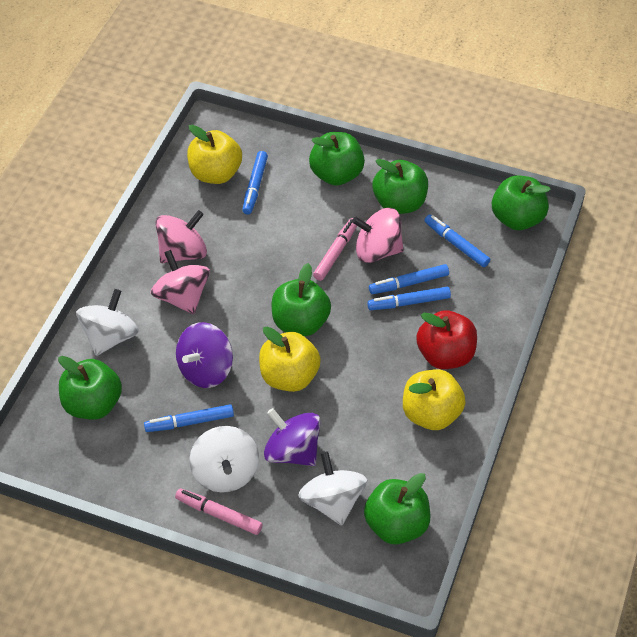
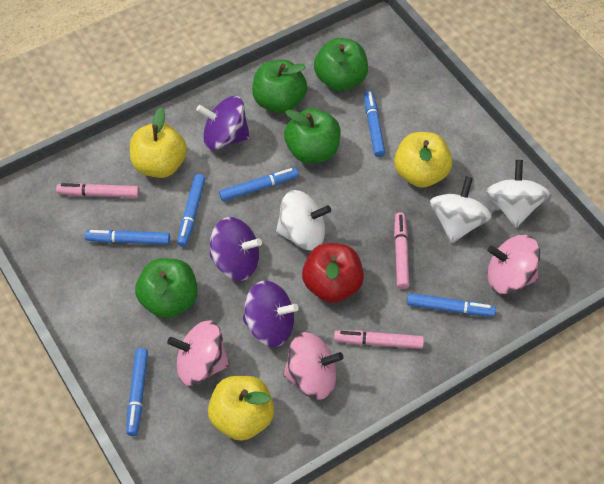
blue marker: [144,404,234,432] [242,151,268,214] [367,287,451,310] [369,264,449,294] [424,214,490,267] = 5 -> [85,230,170,245] [126,348,148,436] [177,174,206,247] [219,168,299,201] [364,90,385,157] [407,293,496,317] = 6
green apple: [58,356,122,419] [272,263,331,336] [309,132,365,186] [364,473,430,545] [372,159,428,214] [492,176,551,230] = 6 -> [135,258,197,318] [252,59,307,113] [284,108,341,164] [314,38,368,91] = 4
pink marker: [175,489,263,535] [313,218,357,281] = 2 -> [56,183,139,198] [334,330,424,349] [394,212,409,289] = 3
purple spinning top: [176,322,233,388] [264,408,321,466] = 2 -> [196,96,250,150] [209,217,262,281] [242,280,299,347] = 3

